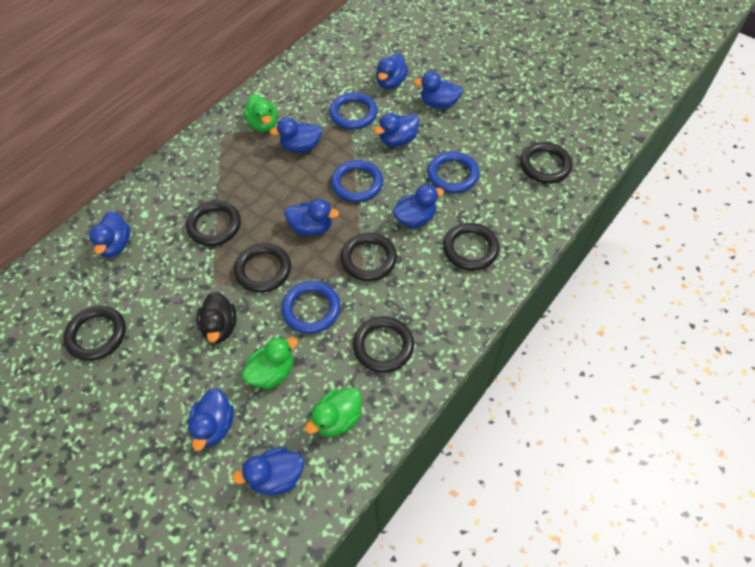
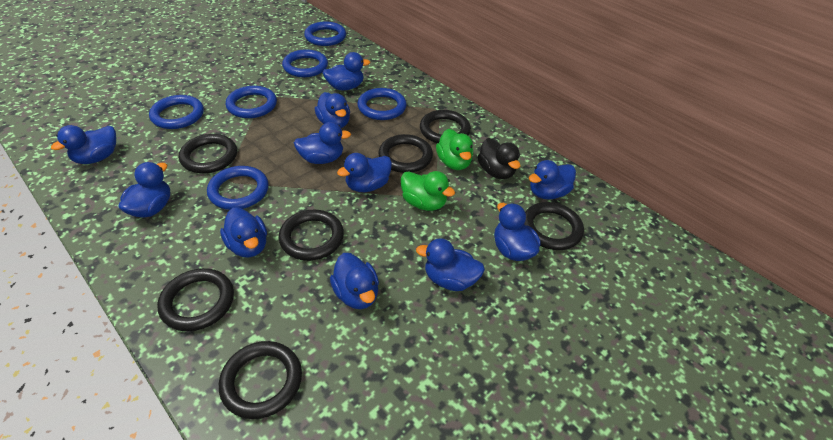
blue duck: [89,211,130,257] [188,388,234,451] [232,447,304,495] [270,117,322,153] [284,199,339,236] [374,113,419,147] [376,53,408,89] [393,184,444,228] [414,71,463,109] = 9 -> [51,125,116,164] [119,162,170,218] [220,208,267,258] [294,122,351,164] [315,92,350,128] [323,52,370,91] [330,253,379,309] [337,153,392,192] [416,238,485,291] [494,203,541,261] [529,160,576,200] = 11
blue ring: [281,281,341,334] [329,92,378,129] [331,160,383,202] [427,152,479,193] = 4 -> [149,95,204,129] [207,166,269,210] [226,86,277,118] [282,49,328,77] [304,22,346,46] [357,88,407,120] = 6
green duck: [241,337,298,389] [244,94,277,132] [305,387,362,437] = 3 -> [401,171,455,211] [436,129,473,170] = 2

